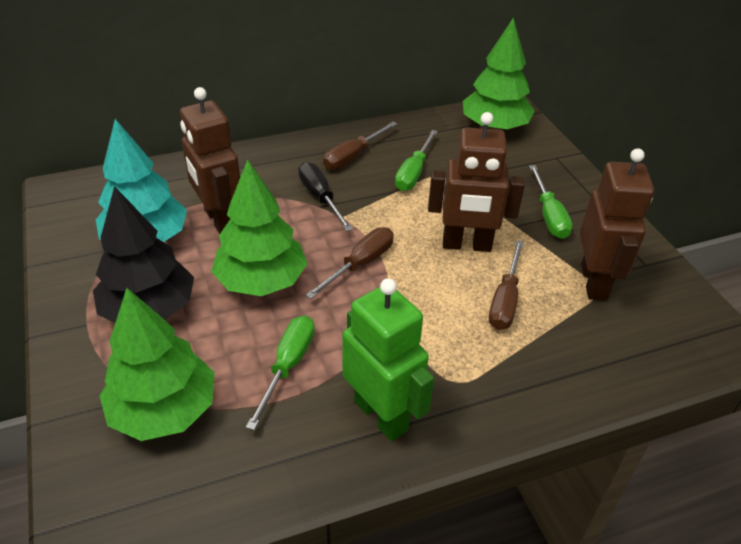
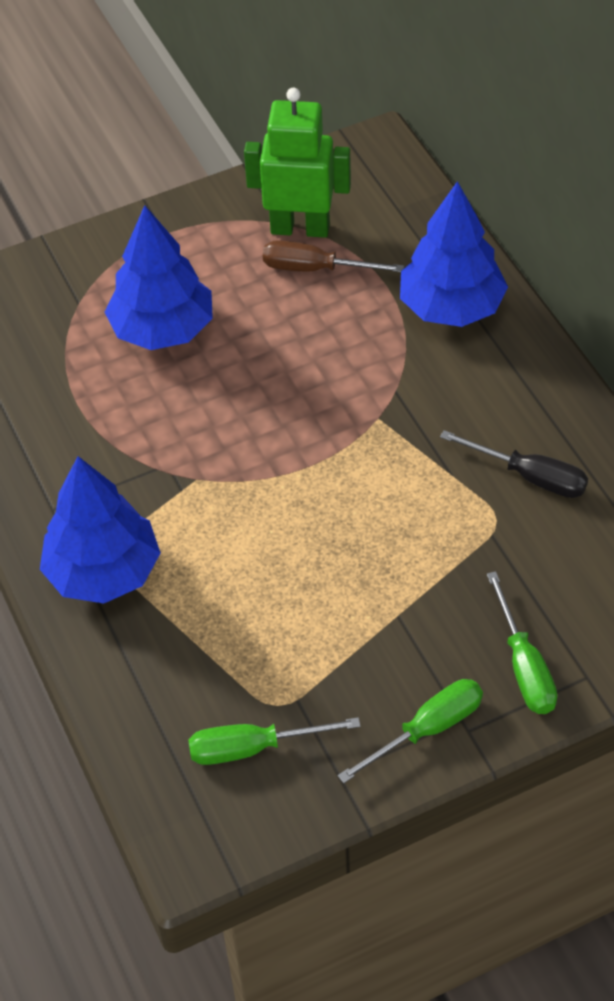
black tree: [93,186,194,323] = 1 -> none = 0
blue tree: none = 0 -> [40,456,161,603] [105,205,213,350] [400,181,508,327] = 3
brown robot: [180,87,240,234] [428,112,525,252] [580,148,654,300] = 3 -> none = 0
brown screwdriver: [305,227,394,299] [323,121,398,170] [489,240,524,330] = 3 -> [263,240,404,272] = 1
green tree: [99,288,215,441] [211,159,308,296] [463,18,535,130] = 3 -> none = 0
turquoise tree: [96,119,187,242] = 1 -> none = 0

